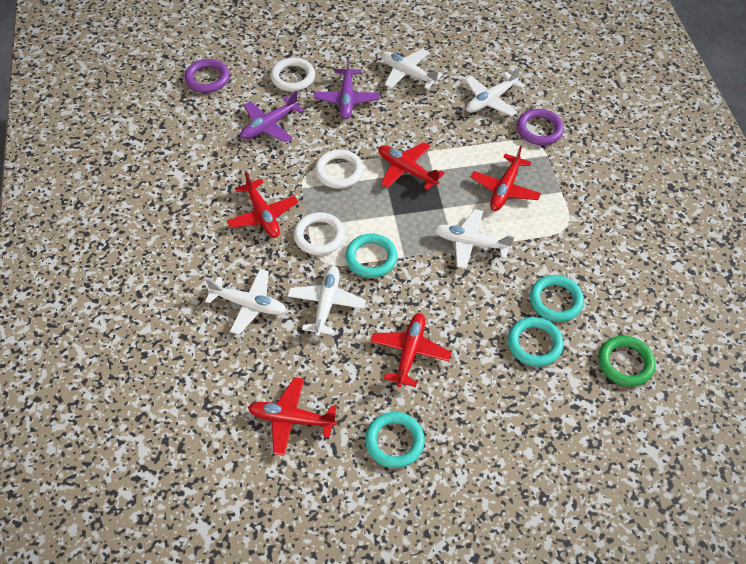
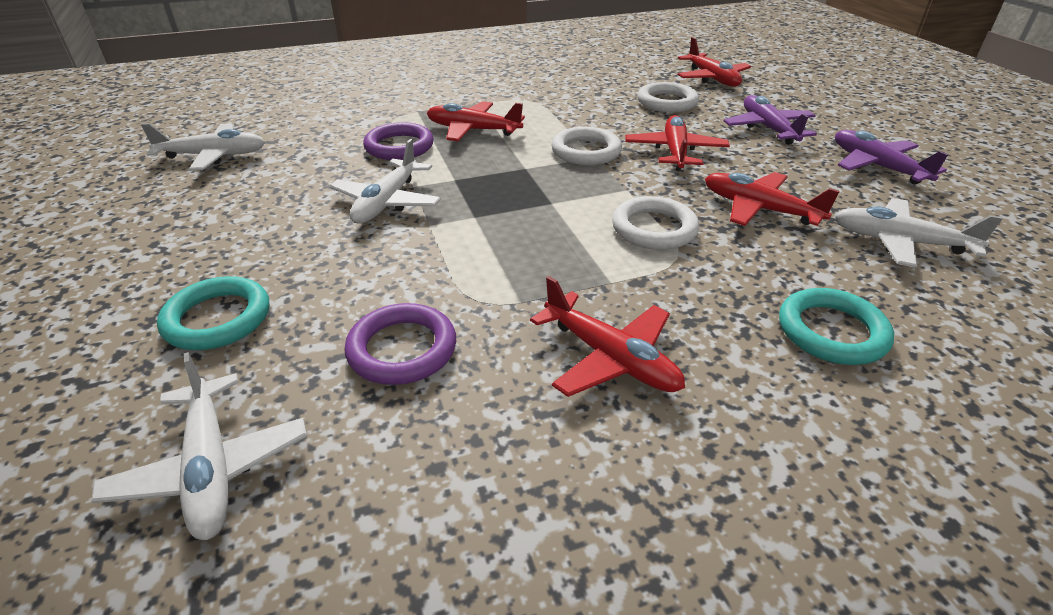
green ring: [598,336,656,387] = 1 -> none = 0
turquoise ring: [345,233,397,278] [365,412,425,468] [508,317,564,367] [530,275,584,322] = 4 -> [157,276,269,350] [779,288,894,365] = 2
white plane: [205,269,286,335] [288,266,366,336] [381,49,443,89] [434,209,514,269] [465,67,525,116] = 5 -> [91,352,307,540] [141,123,265,171] [330,139,441,224] [835,198,1003,268] = 4

